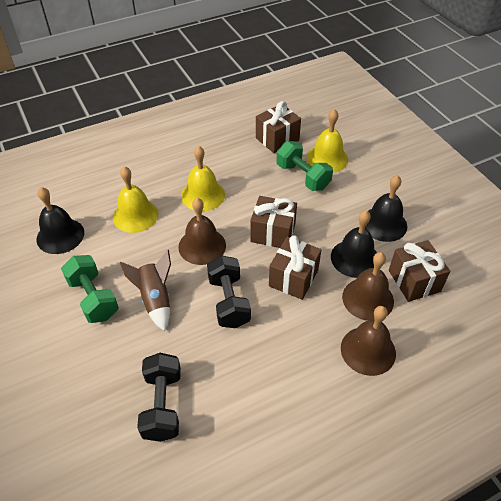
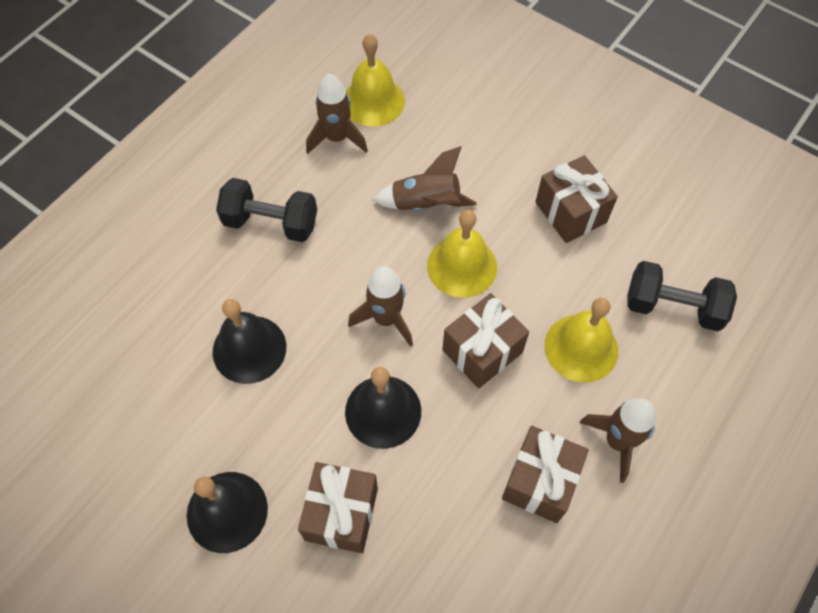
brown bell: [178,198,226,265] [341,306,396,376] [342,252,394,321] = 3 -> none = 0
brown rocket: [120,250,171,331] = 1 -> [306,73,368,154] [348,266,413,347] [373,146,477,211] [580,398,656,483] = 4
green dumbbell: [61,255,119,323] [276,141,333,191] = 2 -> none = 0

